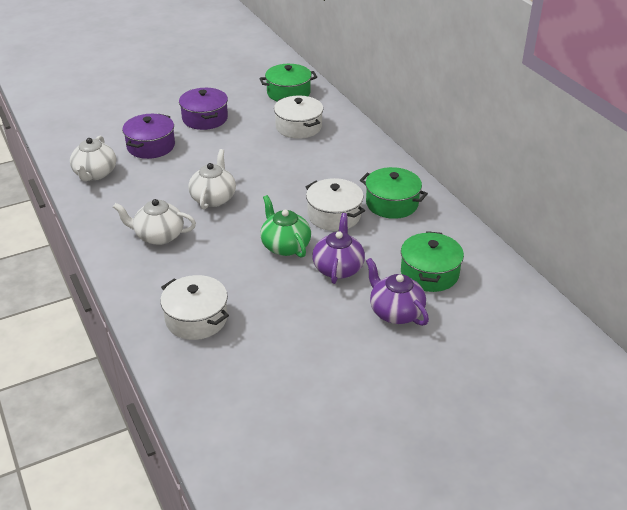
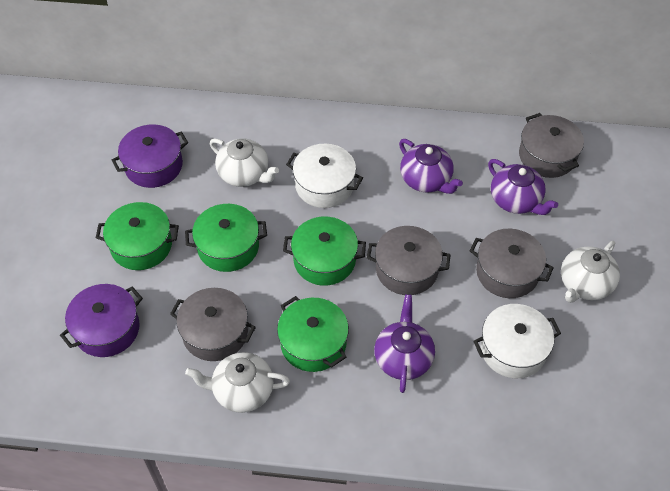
green pot: [259,64,317,102] [360,167,428,219] [401,231,464,292] = 3 -> [96,202,179,270] [185,204,267,272] [277,296,349,372] [283,217,366,286] = 4
green teapot: [260,195,311,258] = 1 -> none = 0
grey pot: none = 0 -> [170,288,256,361] [367,226,451,295] [470,229,554,298] [519,113,584,178] = 4
purple teapot: [312,213,365,284] [366,258,429,326] = 2 -> [374,294,435,393] [399,139,463,194] [488,159,558,215] = 3
white pot: [160,275,229,340] [274,96,323,139] [306,178,365,231] = 3 -> [286,144,363,208] [473,304,561,378] = 2

